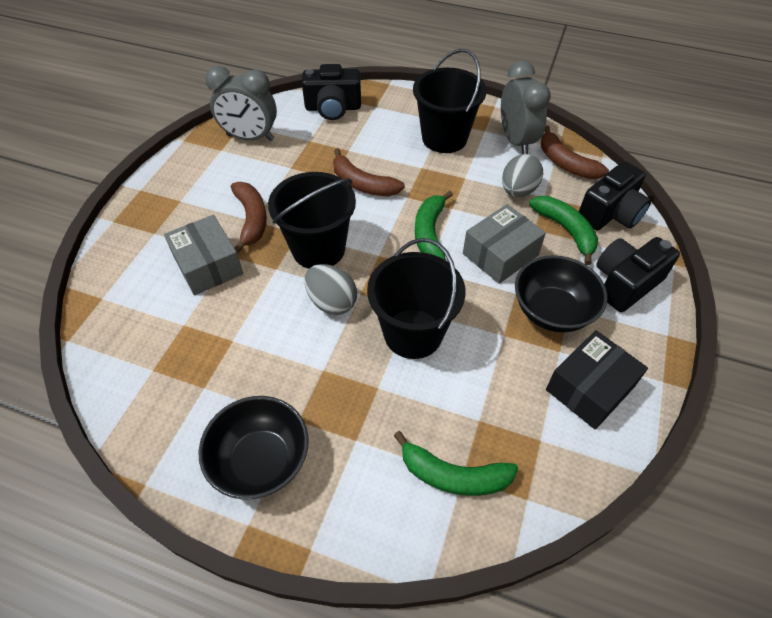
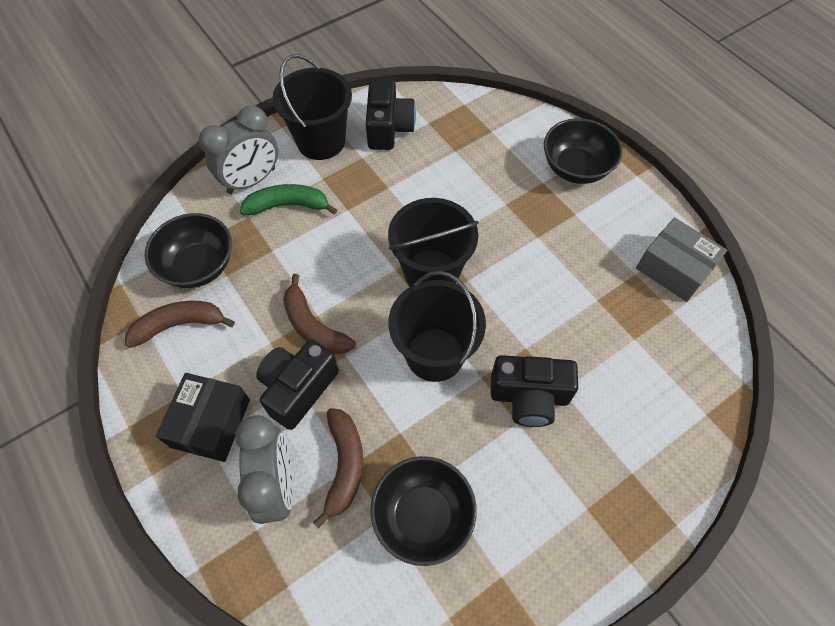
black bowl: [198,396,309,500] [515,255,608,332] = 2 -> [145,213,232,288] [370,456,477,566] [544,118,623,184] = 3
green banana: [394,431,518,496] [415,191,453,260] [529,196,598,265] = 3 -> [240,184,337,215] = 1
grey box: [164,215,243,295] [463,204,546,284] = 2 -> [636,217,727,302] = 1
grey egg: [305,264,357,315] [502,154,543,197] = 2 -> none = 0

